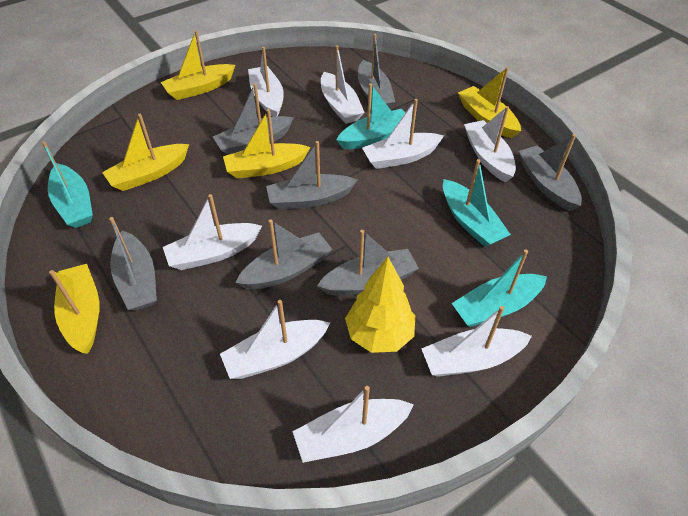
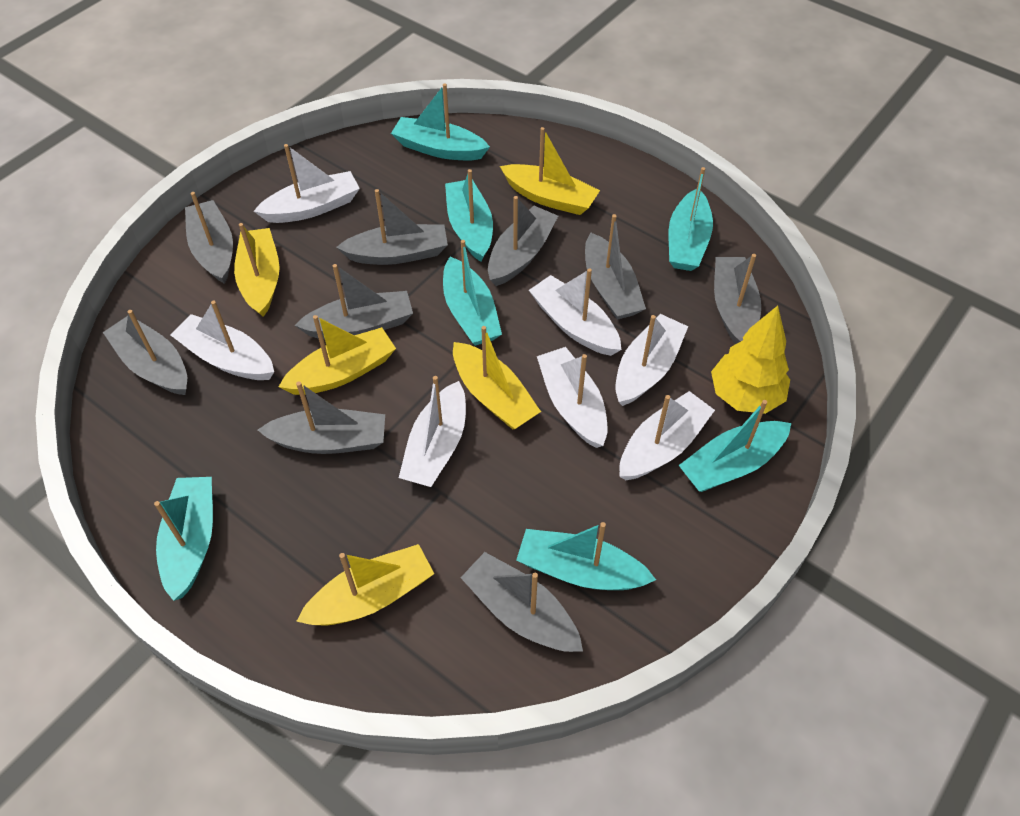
grey boat: [109,217,157,311] [213,83,293,155] [235,219,332,289] [266,141,358,210] [317,230,419,296] [358,34,395,108] [518,134,582,211] = 7 -> [103,310,187,395] [185,192,233,284] [258,382,385,454] [294,264,413,339] [336,189,448,265] [461,552,583,652] [488,196,558,286] [585,214,646,320] [714,254,761,344] = 9
turquoise boat: [42,141,93,228] [336,83,412,149] [443,159,511,247] [452,249,547,327] = 4 -> [154,477,213,601] [391,83,490,161] [443,240,502,346] [445,169,493,262] [516,522,656,590] [669,167,713,271] [679,400,791,492] = 7
white boat: [163,194,262,270] [220,300,330,379] [248,47,284,117] [292,386,414,463] [321,45,365,124] [362,99,444,169] [421,306,532,377] [464,106,516,182] = 8 -> [171,300,274,380] [254,144,360,223] [399,376,466,487] [529,268,621,356] [537,347,607,448] [615,314,688,406] [619,391,715,480] = 7

